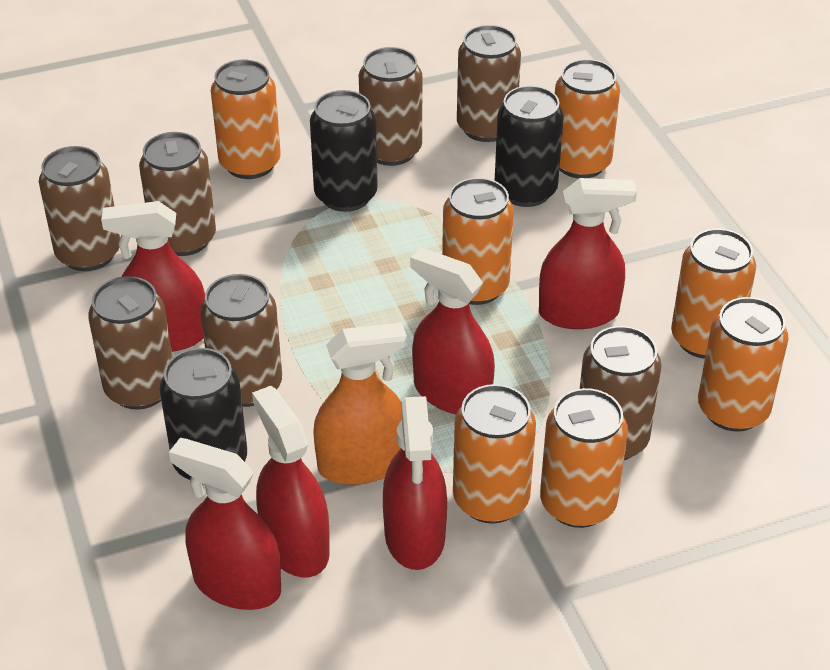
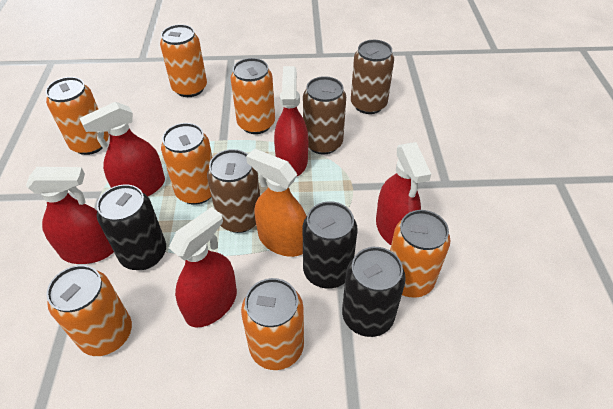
brown can: [39,146,120,271] [88,276,173,410] [139,132,216,256] [200,274,282,407] [359,47,422,166] [457,25,521,142] [580,326,662,460] = 7 -> [207,149,260,233] [303,76,346,155] [351,40,394,114] = 3
red spray bottle: [101,201,205,352] [169,438,281,610] [252,386,330,577] [383,396,447,570] [410,247,495,414] [539,178,637,329] = 6 -> [26,167,114,264] [80,102,165,196] [169,207,237,328] [274,66,308,176] [376,142,431,245] = 5

